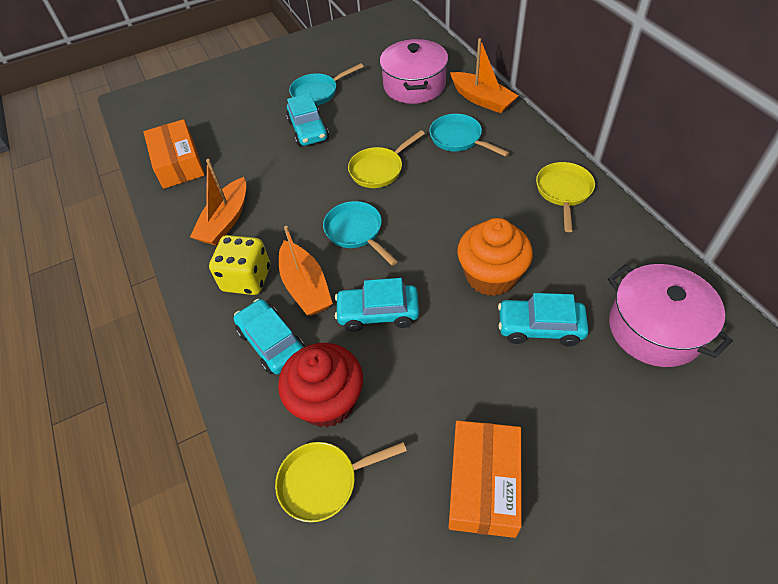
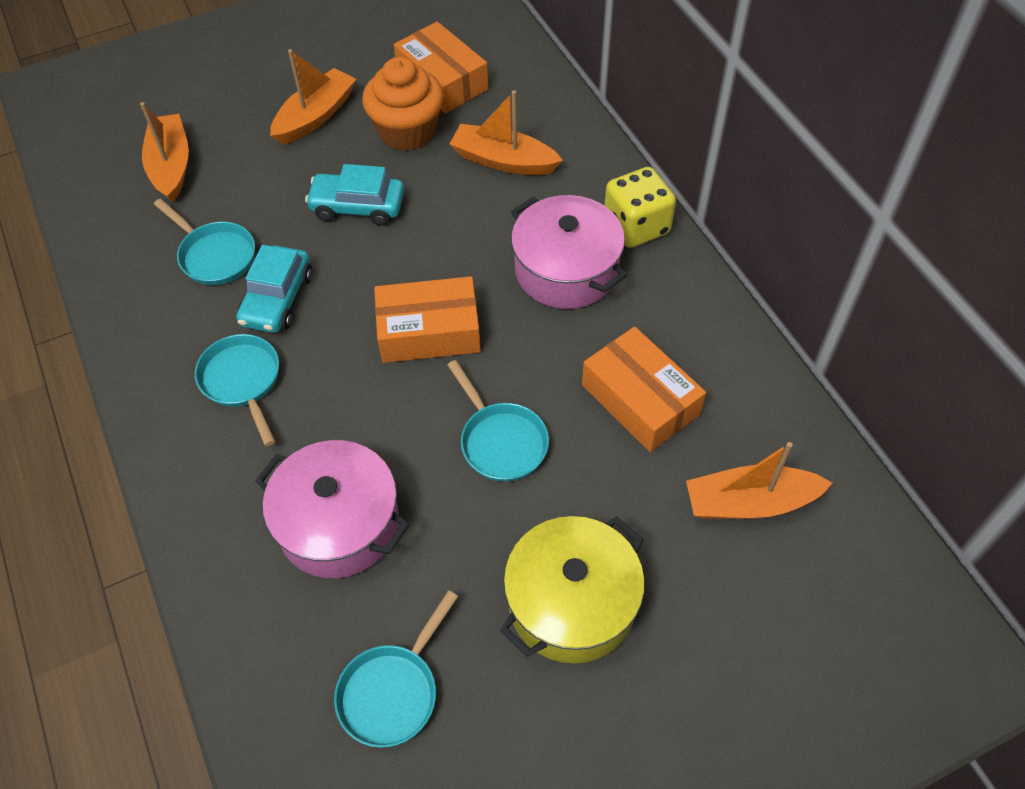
orange boat: [190,159,246,246] [279,226,333,316] [450,38,518,113] = 3 -> [140,102,189,202] [270,49,356,145] [450,90,563,175] [686,442,832,519] = 4
orange box: [143,119,205,189] [448,420,522,538] = 2 -> [374,276,481,363] [394,22,488,113] [582,327,706,452] = 3
red cupcake: [278,343,363,427] = 1 -> none = 0
turquoise car: [234,299,305,374] [286,93,329,146] [335,278,419,331] [498,293,589,346] = 4 -> [236,245,312,333] [305,164,404,226] = 2
turquoise pan: [289,63,364,106] [323,201,398,266] [429,114,509,157] = 3 -> [154,199,255,285] [195,334,279,446] [334,590,458,748] [447,360,549,482] = 4
yellow pan: [275,442,407,522] [348,130,425,188] [536,162,595,232] = 3 -> none = 0
yellow pot: none = 0 -> [500,516,645,664] = 1

